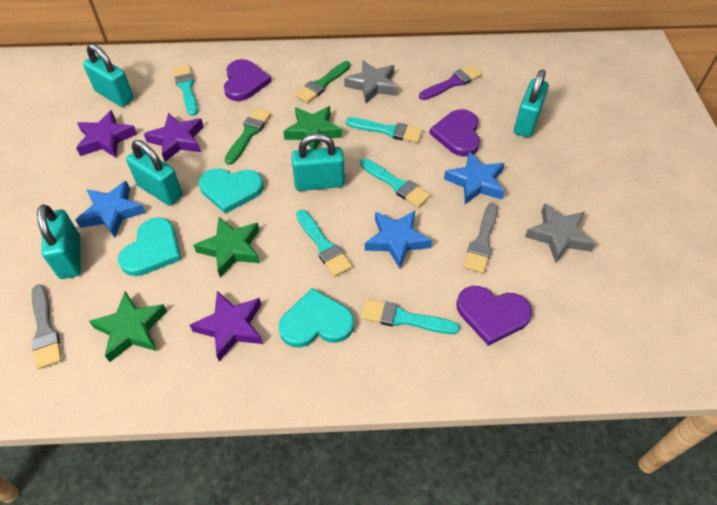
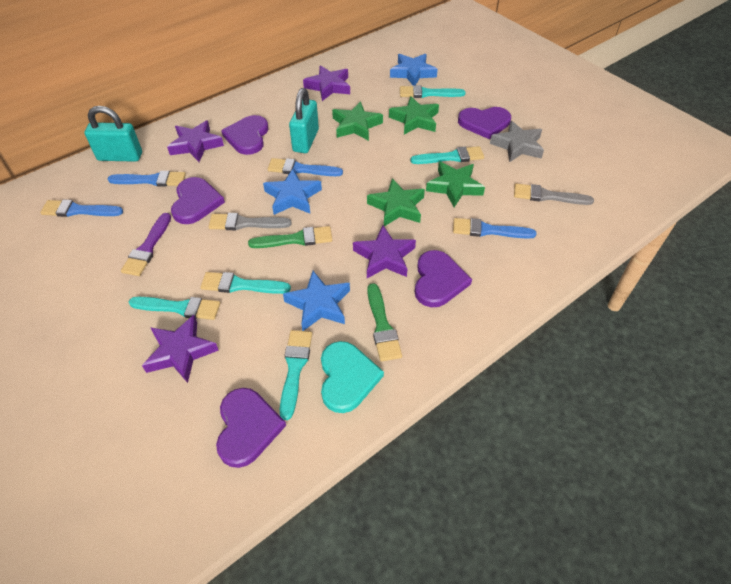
blue brush: none = 0 -> [40,200,123,217] [108,171,186,187] [268,158,343,176] [453,218,536,239] = 4
green star: [89,291,167,362] [194,217,260,278] [283,106,342,149] = 3 -> [332,101,383,141] [367,178,425,226] [389,96,439,135] [426,162,485,207] = 4
grey star: [344,60,398,103] [525,203,595,263] = 2 -> [490,121,544,162] = 1
purple heart: [224,59,271,101] [429,109,480,157] [457,286,532,346] = 3 -> [171,177,225,224] [216,388,286,468] [221,115,268,155] [415,250,472,307] [458,107,511,139] = 5
purple star: [76,110,137,158] [144,113,204,162] [190,291,263,361] = 3 -> [142,315,219,383] [167,121,224,162] [303,65,350,101] [353,225,416,278] = 4
turquoise heart: [118,217,181,276] [199,168,264,214] [279,288,354,348] = 3 -> [321,341,384,413] = 1
turquoise padlock: [37,204,81,279] [83,44,134,107] [126,140,183,206] [291,133,345,191] [514,69,549,138] = 5 -> [84,106,142,162] [289,88,319,153] = 2

